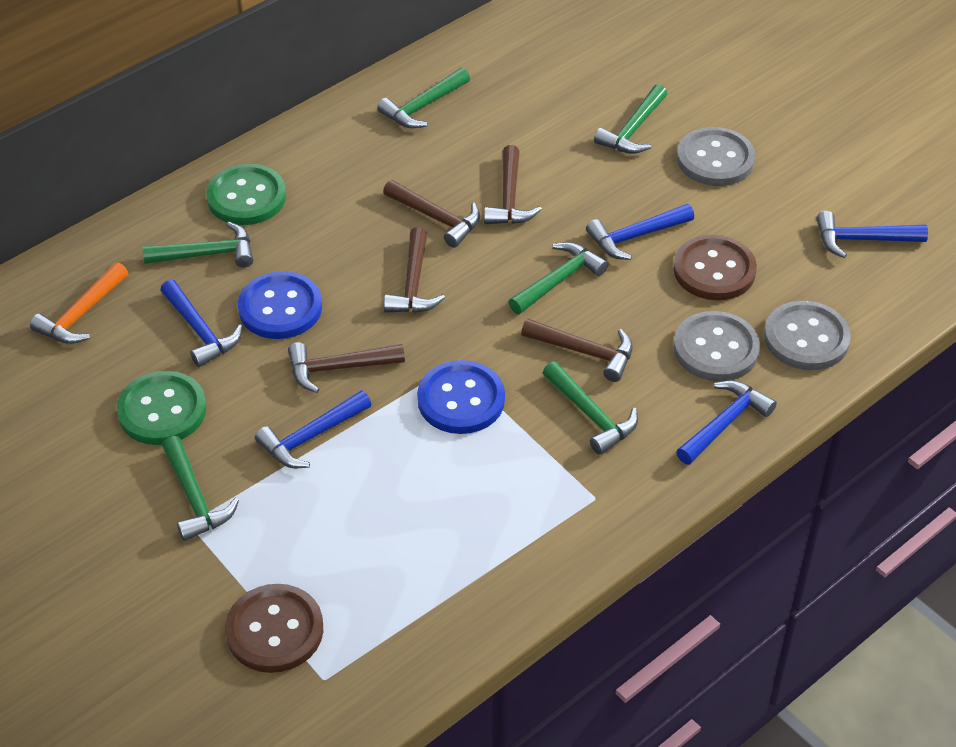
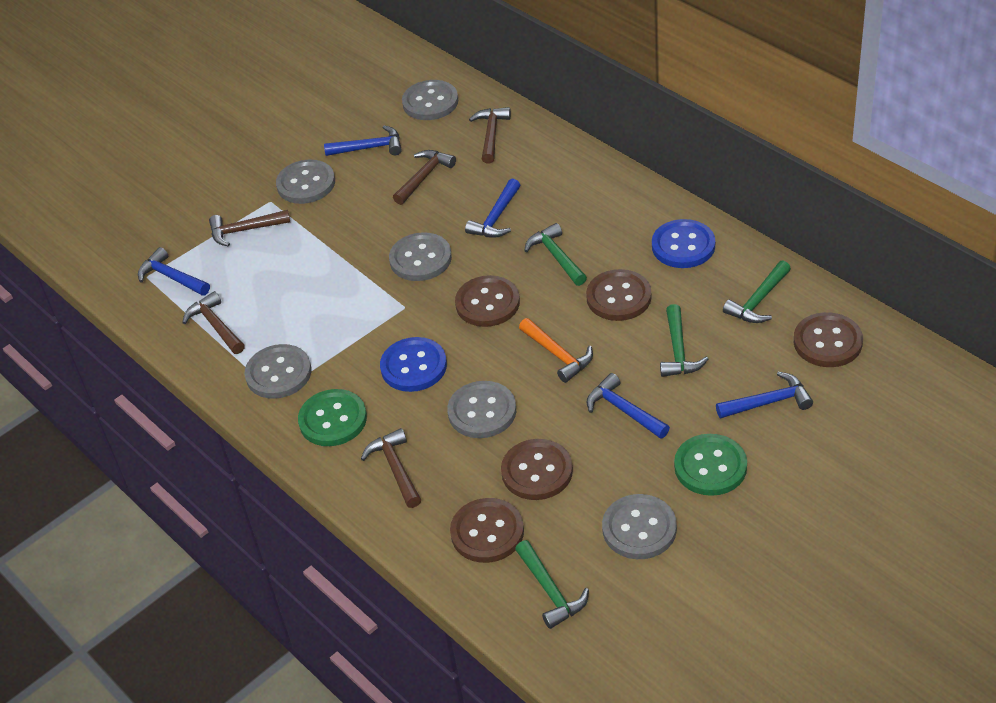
brown button: [225,584,323,673] [673,235,757,300] = 2 -> [450,498,524,563] [455,275,520,327] [501,439,573,500] [586,269,652,321] [794,312,863,367] = 5
green hammer: [143,221,253,268] [162,436,239,541] [377,68,470,128] [509,242,608,314] [543,361,638,455] [594,84,667,154] = 6 -> [515,540,589,629] [524,223,587,286] [660,304,708,377] [723,260,791,323] = 4
grey button: [674,311,760,381] [677,127,755,186] [764,301,851,370] = 3 -> [245,344,311,399] [276,160,335,204] [389,232,452,281] [402,80,458,120] [447,381,516,438] [602,494,677,559] = 6

